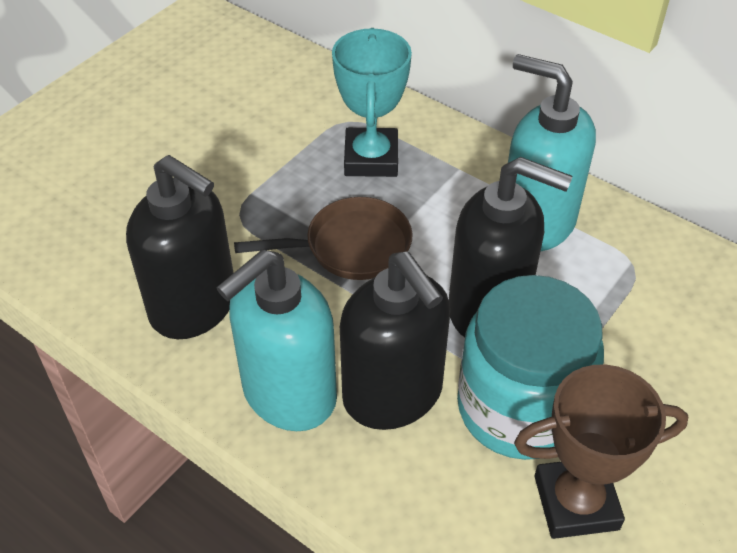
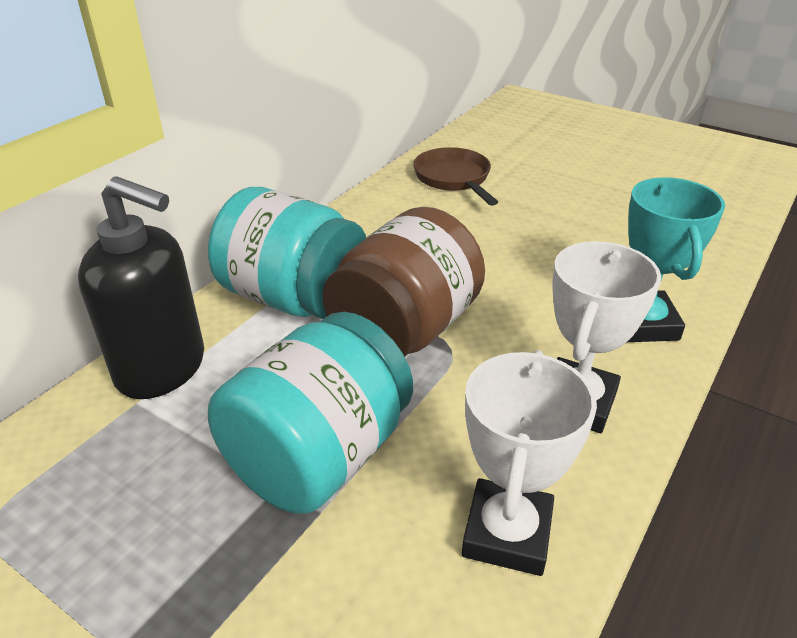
black soap dispenser: [126,155,233,339] [340,251,450,430] [449,157,573,337] = 3 -> [78,176,204,399] = 1
brown jar: none = 0 -> [323,207,485,357] = 1
brown trophy: [514,365,689,539] = 1 -> none = 0
turquoise jar: [457,275,604,460] = 1 -> [208,187,366,319] [208,312,413,514] = 2
turquoise soap dispenser: [216,249,337,431] [508,54,596,251] = 2 -> none = 0
white trophy: none = 0 -> [462,350,597,576] [552,241,661,433] = 2

